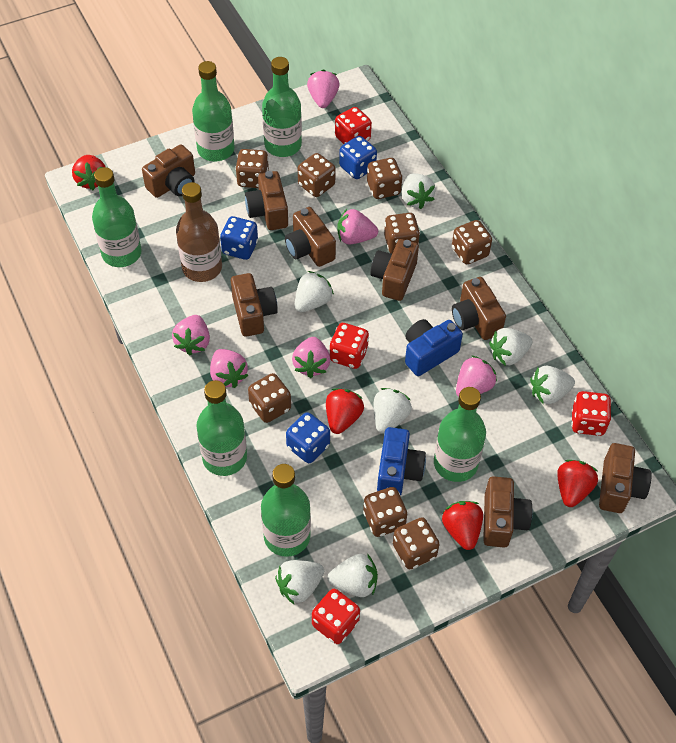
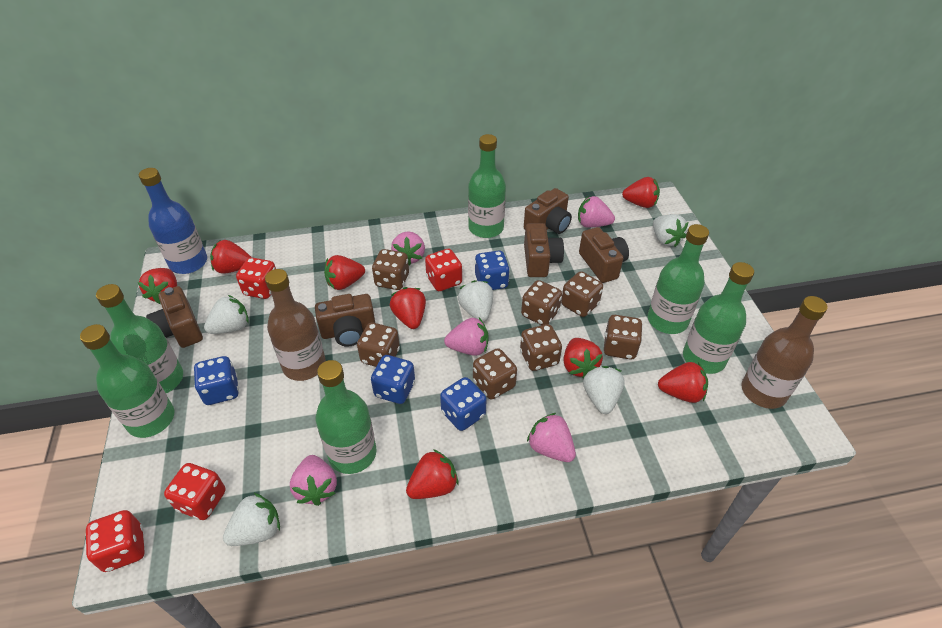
blue bottle: none = 0 -> [139,168,207,274] = 1
blue camera: [377,427,426,496] [405,319,463,376] = 2 -> none = 0
blue dice: [220,216,258,260] [286,412,330,463] [339,136,377,179] = 3 -> [194,356,239,405] [371,355,415,404] [440,377,486,431] [475,251,510,290] = 4
brown bottle: [176,182,222,282] = 1 -> [265,269,326,381] [741,296,828,409] = 2
brown camera: [142,144,195,198] [231,273,278,337] [245,171,288,230] [285,207,336,267] [370,239,419,301] [452,277,506,340] [483,476,533,547] [599,443,652,513] = 8 -> [146,286,203,348] [315,294,375,347] [524,188,572,234] [524,223,564,277] [579,227,629,283] = 5
brown dice: [235,149,269,188] [248,373,291,423] [298,153,336,197] [363,487,407,537] [367,158,403,199] [384,213,420,254] [393,517,440,569] [452,220,492,264] = 8 -> [357,323,400,367] [372,249,409,290] [473,348,517,399] [520,324,562,371] [521,280,562,325] [561,271,603,317] [604,315,643,360] = 7
pink strawberry: [172,315,210,355] [210,349,248,388] [292,337,330,378] [307,70,339,108] [337,209,378,244] [456,355,497,397] = 6 -> [290,455,337,506] [391,231,425,265] [444,318,489,356] [527,413,576,462] [578,196,615,228] = 5
red strawberry: [72,155,106,190] [326,388,364,434] [442,501,483,550] [557,460,598,507] = 4 -> [137,268,177,304] [210,240,251,274] [324,255,365,290] [390,287,426,329] [406,449,458,499] [563,338,603,379] [622,177,660,208] [658,362,708,403] = 8
white strawberry: [275,560,324,605] [295,271,334,312] [328,554,378,597] [373,388,412,434] [402,173,436,209] [489,328,532,366] [530,366,575,404] = 7 -> [204,295,249,334] [223,493,280,546] [458,280,493,322] [583,366,625,414] [653,214,688,247] = 5

